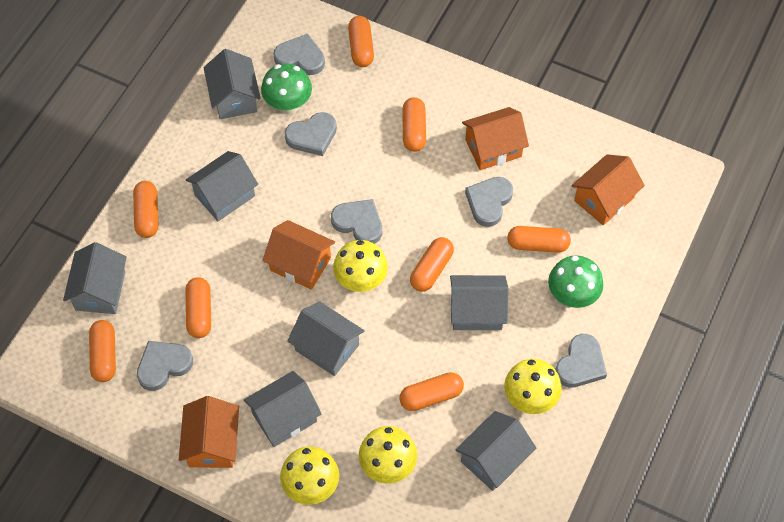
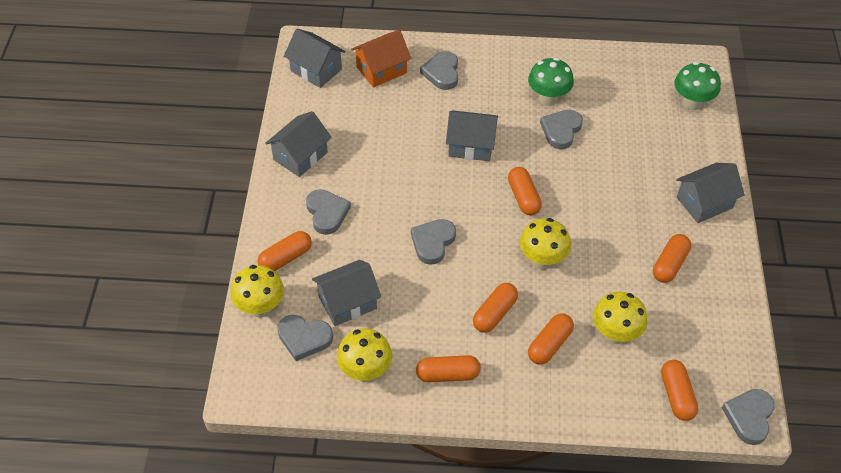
grey house: [63,242,127,314] [186,151,258,221] [203,49,261,119] [244,371,321,447] [287,301,364,376] [450,275,509,330] [456,411,536,491] = 7 -> [265,111,332,177] [284,29,346,88] [312,260,381,326] [446,110,498,161] [676,163,745,223] = 5
orange capsule: [89,320,116,382] [133,181,158,238] [186,277,211,338] [348,16,374,67] [399,372,464,411] [402,97,426,152] [410,237,454,292] [507,226,571,253] = 8 -> [257,231,312,271] [416,355,481,382] [473,283,518,333] [508,167,542,215] [528,313,574,364] [653,234,691,283] [661,360,698,421] = 7
orange house: [179,396,239,468] [262,220,335,290] [462,107,529,170] [571,154,645,225] = 4 -> [351,30,411,87] = 1

